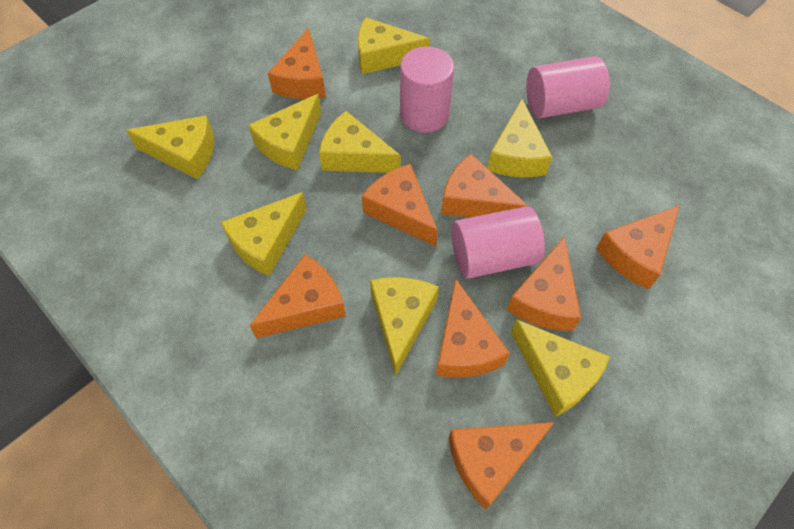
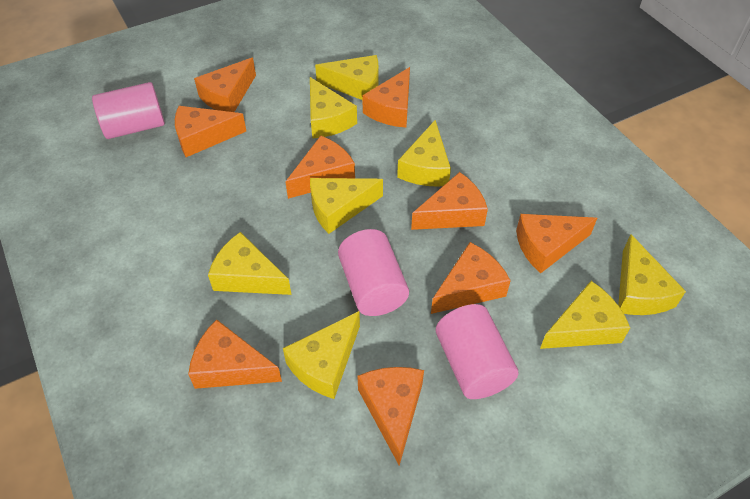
orange cheese: [249,254,346,338] [268,28,326,99] [362,164,438,246] [436,278,510,378] [441,154,529,218] [448,422,555,510] [507,236,581,331] [596,205,680,289] = 8 -> [175,106,246,157] [188,319,282,389] [194,58,256,112] [285,136,355,199] [357,367,424,466] [362,67,410,128] [411,172,488,230] [431,242,511,314] [516,214,597,274] = 9

